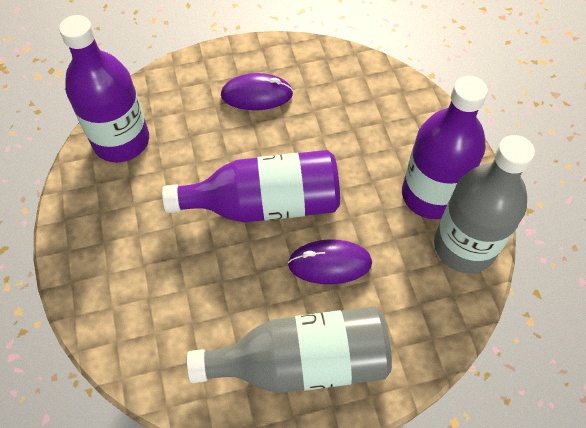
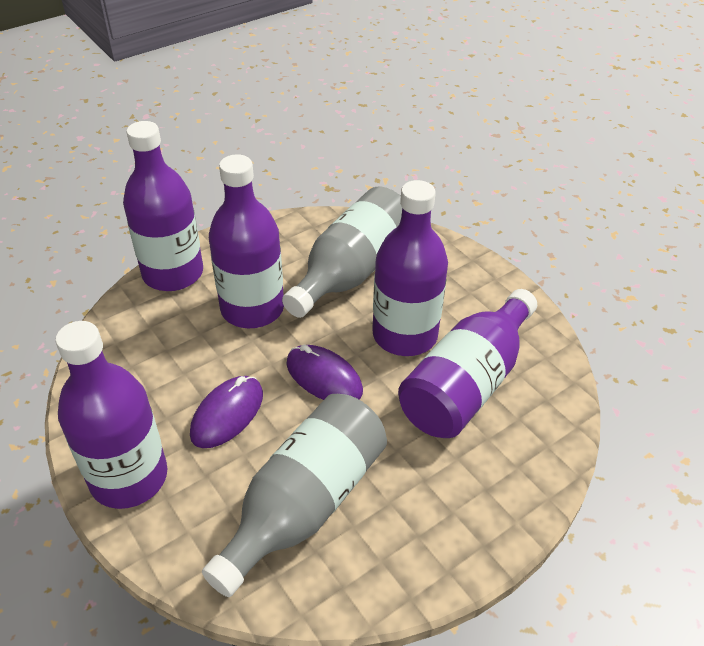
purple bottle: [59,15,149,162] [162,150,340,223] [402,76,488,219] = 3 -> [56,321,167,509] [123,121,203,291] [209,154,284,328] [372,180,448,356] [398,289,537,438] = 5

